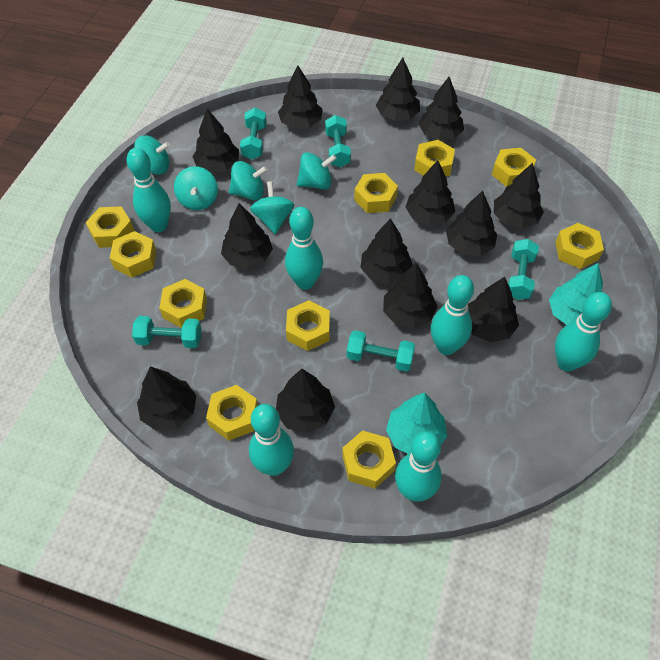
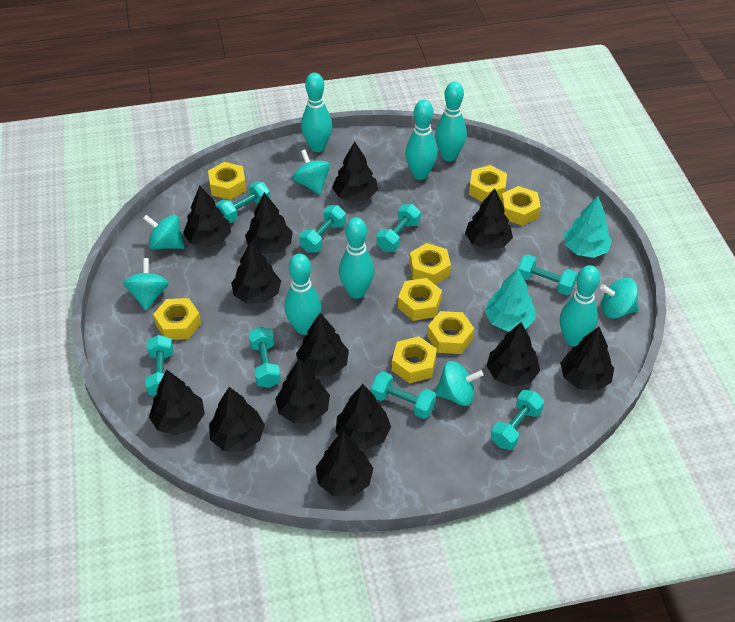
turquoise dumbbell: [132,316,202,348] [240,108,267,159] [325,115,351,167] [347,330,415,372] [508,239,539,300] = 5 -> [145,335,173,396] [216,181,271,223] [249,326,281,388] [299,205,346,253] [371,372,436,419] [377,204,421,252] [491,390,544,450] [518,254,578,295] = 8
yellow nut: [85,206,134,248] [110,231,156,278] [159,279,207,328] [206,385,258,441] [286,300,330,351] [342,430,396,489] [354,173,398,213] [414,140,455,177] [492,148,536,187] [555,223,604,269] = 10 -> [153,298,201,340] [208,162,246,200] [392,336,437,383] [398,278,442,321] [409,243,451,284] [427,311,474,354] [469,165,507,202] [501,186,541,226] = 8

